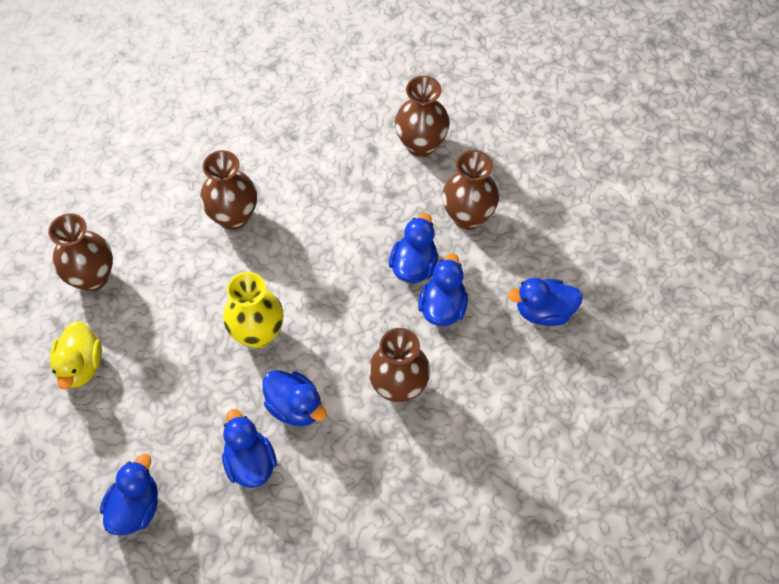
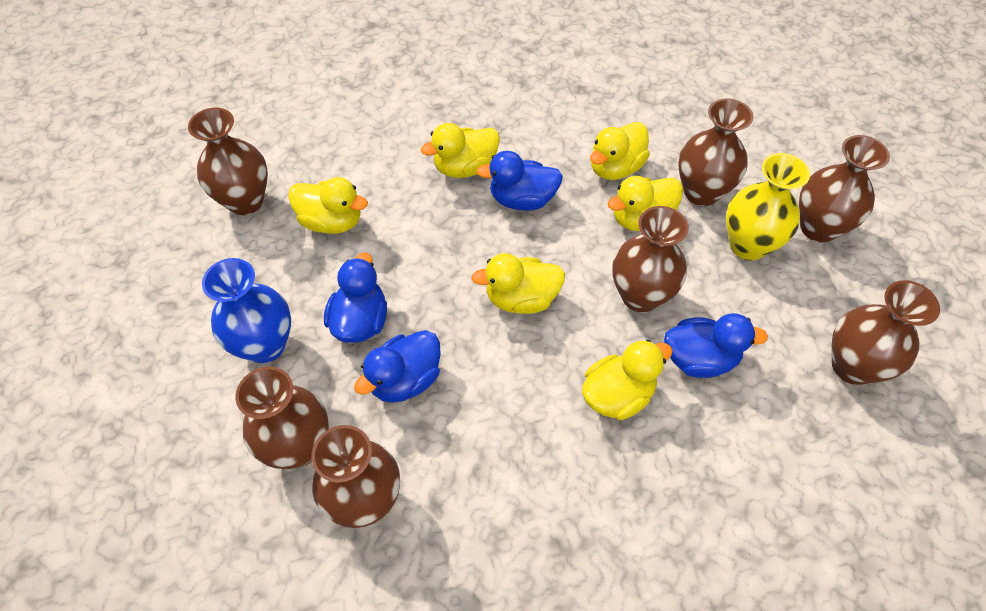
blue duck: [100,454,158,535] [222,409,277,488] [263,370,327,426] [389,213,438,283] [418,253,468,326] [508,278,583,326] = 6 -> [324,253,387,343] [354,330,441,403] [476,151,563,211] [664,313,768,378] = 4
blue vase: none = 0 -> [202,258,291,363] = 1
brown vase: [48,213,113,292] [200,150,257,230] [368,328,430,403] [395,76,450,157] [442,150,499,230] = 5 -> [188,108,268,215] [235,367,329,469] [312,425,400,528] [612,206,689,312] [678,98,754,206] [799,135,890,243] [831,280,940,385] = 7
yellow duck: [50,321,102,390] = 1 -> [288,177,368,234] [421,123,500,178] [471,253,565,314] [582,340,673,420] [590,122,650,180] [608,176,683,231] = 6

